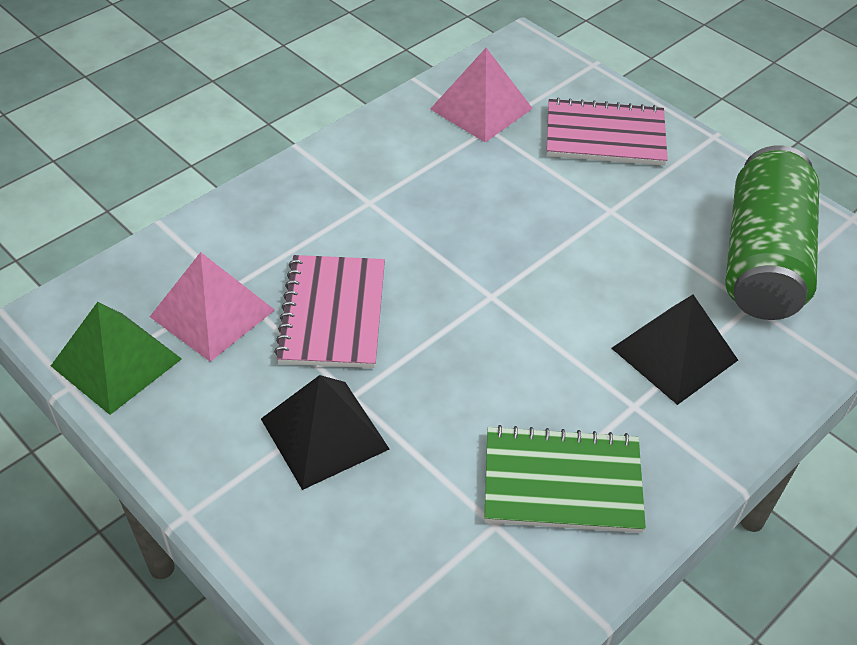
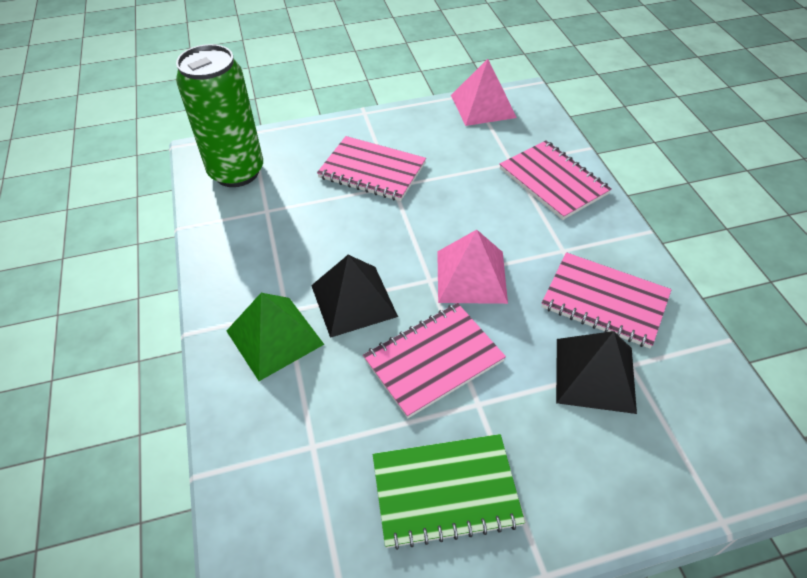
pink notebook: [274,255,385,368] [547,98,668,166] = 2 -> [317,136,426,201] [363,303,506,418] [499,140,612,220] [541,252,672,348] = 4

